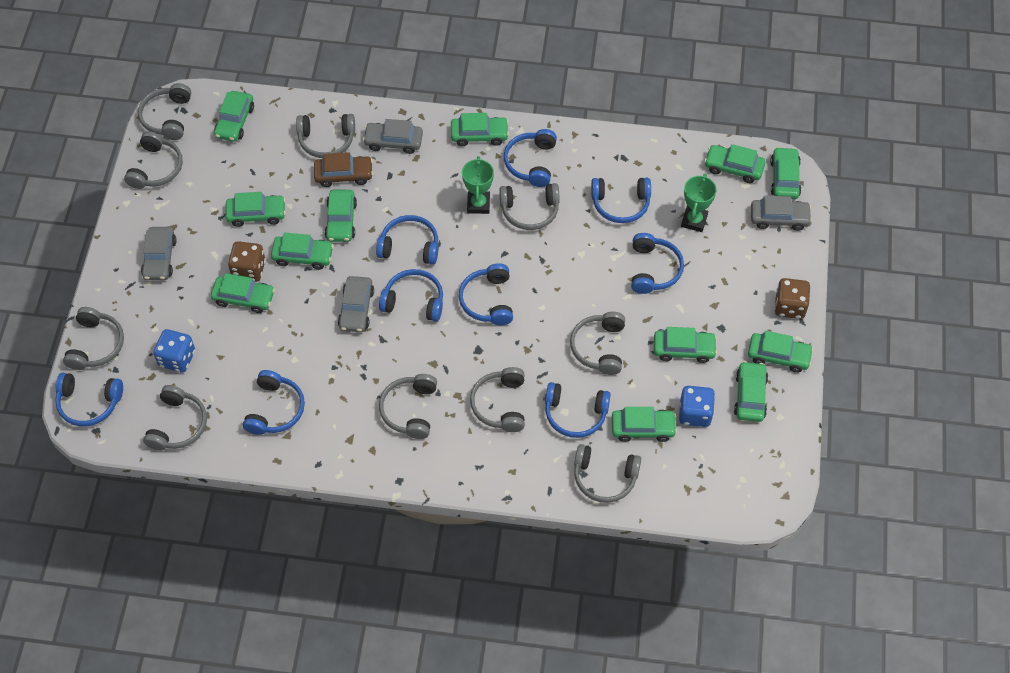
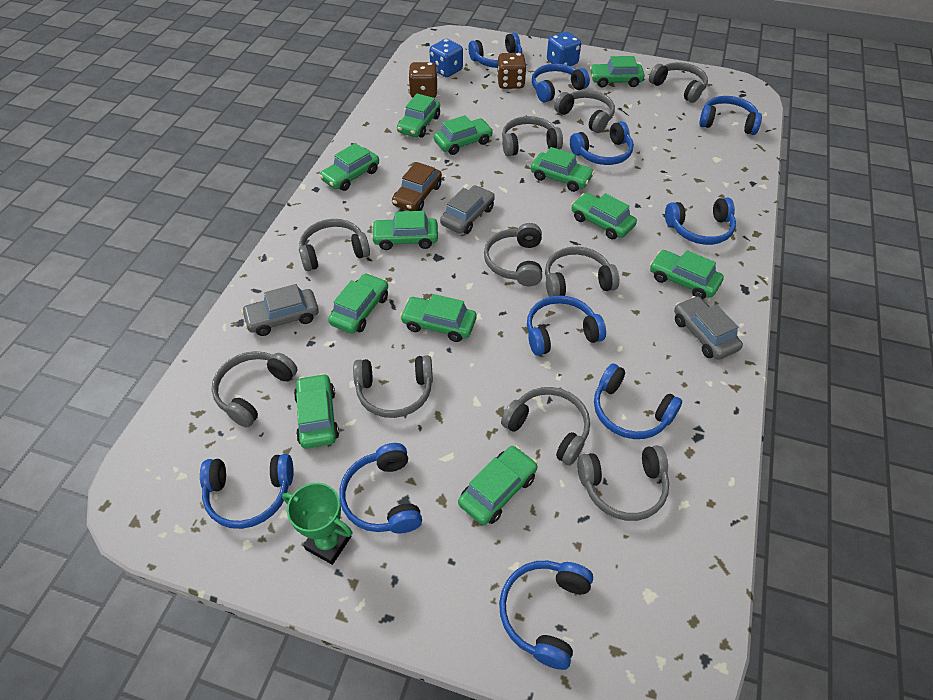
blue headphones: [55,373,123,426] [243,370,305,435] [376,215,438,265] [379,269,443,322] [459,263,513,325] [504,129,557,187] [545,382,611,438] [591,178,651,223] [631,233,684,294] = 9 -> [200,454,294,529] [339,443,422,534] [468,33,522,68] [499,561,593,670] [527,295,606,356] [532,64,590,102] [570,121,634,165] [594,364,682,439] [665,198,736,245] [699,96,762,135] = 10
green trophy: [462,156,494,214] [681,173,717,232] = 2 -> [282,483,352,565] = 1
grey car: [141,227,177,280] [338,276,374,332] [363,119,423,154] [751,195,812,231] = 4 -> [241,284,319,336] [440,185,495,234] [674,296,743,360] = 3

